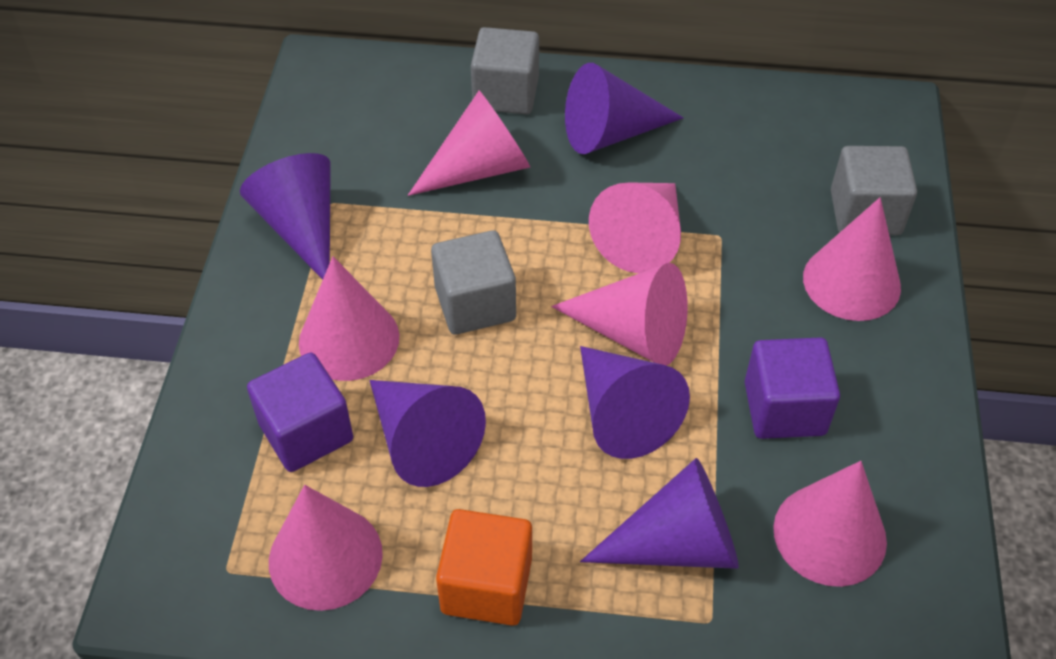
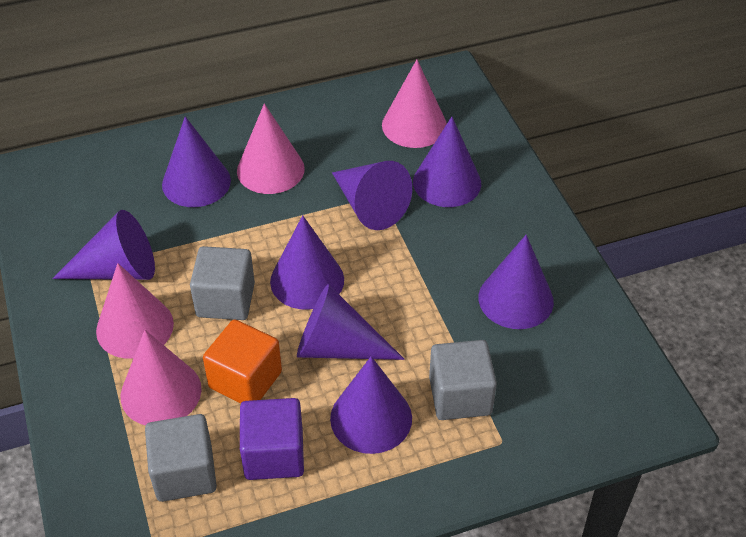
pink cone: [269,485,383,611] [299,257,399,381] [408,91,530,196] [551,263,688,365] [589,182,681,273] [773,461,887,587] [803,197,901,321] = 7 -> [96,263,174,359] [121,330,202,425] [237,104,305,194] [382,60,447,148] = 4
purple cone: [240,153,331,280] [369,380,486,487] [565,63,684,154] [580,346,690,459] [580,458,739,569] = 5 -> [52,210,155,280] [162,116,231,207] [270,215,344,310] [297,284,405,360] [330,356,412,454] [332,161,412,230] [413,117,481,207] [478,235,554,329] = 8
purple cube: [247,352,353,472] [745,337,840,439] = 2 -> [240,398,304,480] = 1

